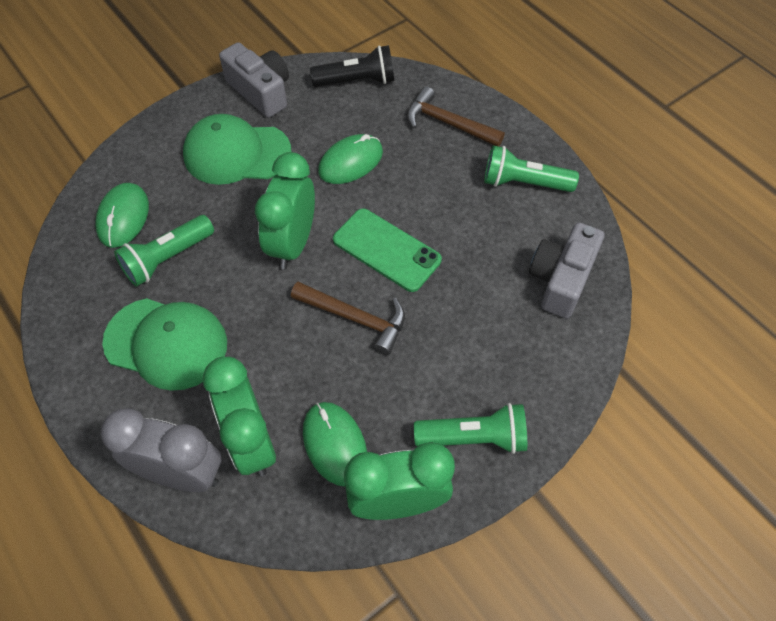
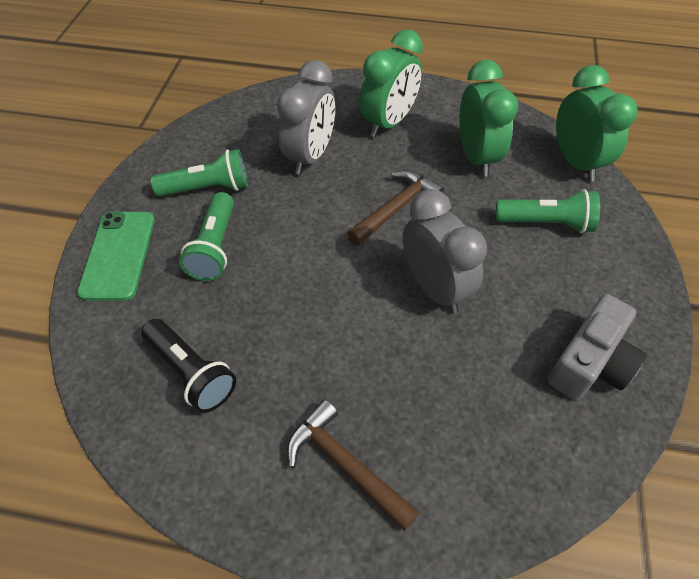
green cap: [102,298,227,391] [183,114,291,185] = 2 -> none = 0
green mouse: [95,183,149,248] [303,402,367,486] [318,134,383,184] = 3 -> none = 0
grey camera: [219,42,289,118] [529,222,604,318] = 2 -> [547,294,647,401] = 1
grey clock: [101,408,221,492] = 1 -> [277,60,335,175] [403,189,487,314] = 2

